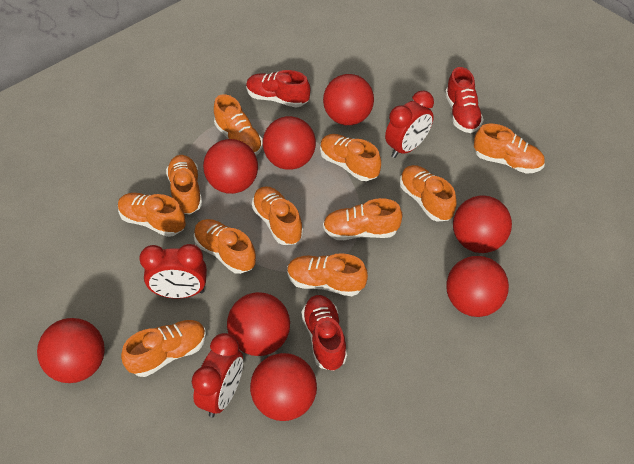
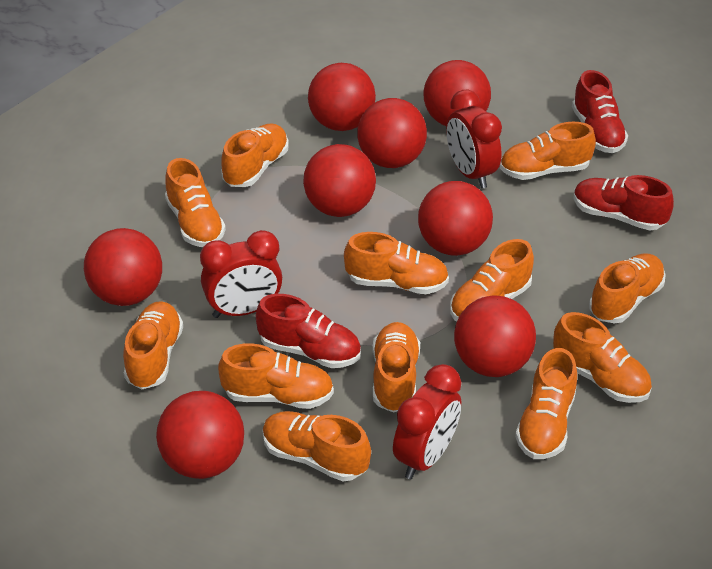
orange shoe: [118,193,186,237] [121,320,206,377] [166,155,202,215] [194,219,256,274] [214,94,263,155] [252,186,303,245] [287,253,368,296] [320,134,381,181] [323,198,402,240] [400,165,457,222] [474,124,545,174] = 11 -> [123,301,183,389] [165,158,226,247] [218,343,334,409] [221,123,289,187] [263,411,371,481] [344,232,449,294] [372,322,420,413] [450,239,534,321] [500,122,596,180] [515,348,577,459] [553,312,652,403] [589,253,666,324] = 12

